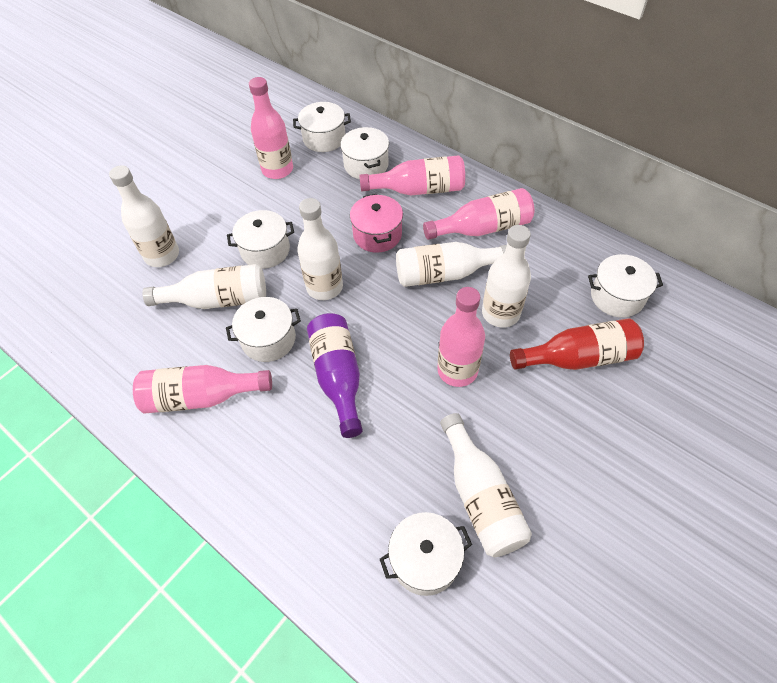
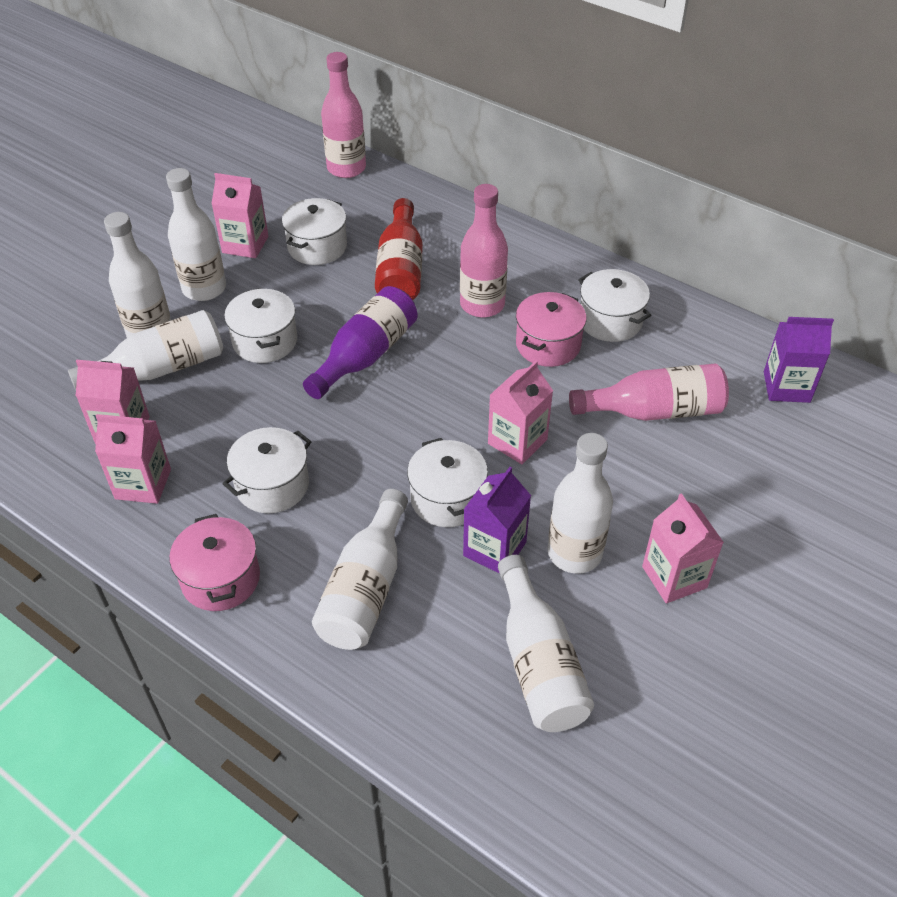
pink bottle: [133,365,272,413] [249,77,293,179] [359,155,465,195] [423,188,535,240] [437,287,485,387] = 5 -> [321,52,366,178] [460,184,508,317] [569,363,729,421] = 3
pink carton: none = 0 -> [76,360,150,444] [95,414,171,504] [211,173,268,258] [488,361,553,464] [642,493,724,603] = 5
pink pot: [350,194,403,253] = 1 -> [169,514,260,611] [516,292,587,367] = 2
purple carton: none = 0 -> [463,467,531,574] [764,317,834,403] = 2
white pot: [226,297,301,362] [227,210,294,269] [293,102,351,152] [340,127,389,179] [380,512,472,596] [588,254,663,318] = 6 -> [223,427,311,513] [224,288,297,363] [282,198,347,265] [407,438,488,527] [578,269,651,342] = 5

